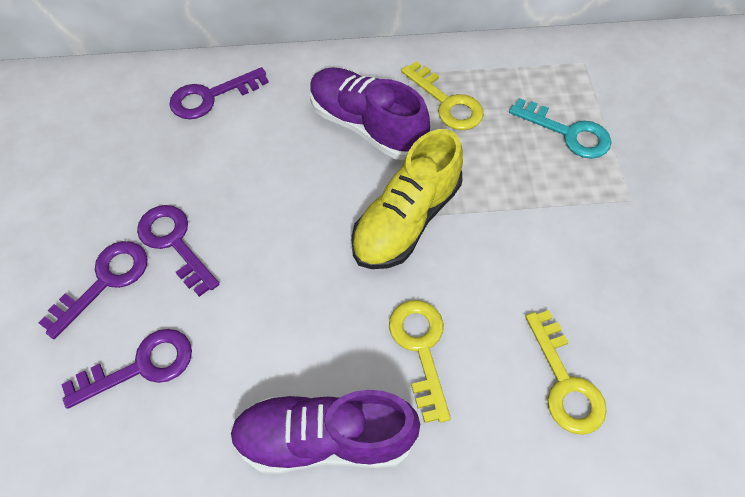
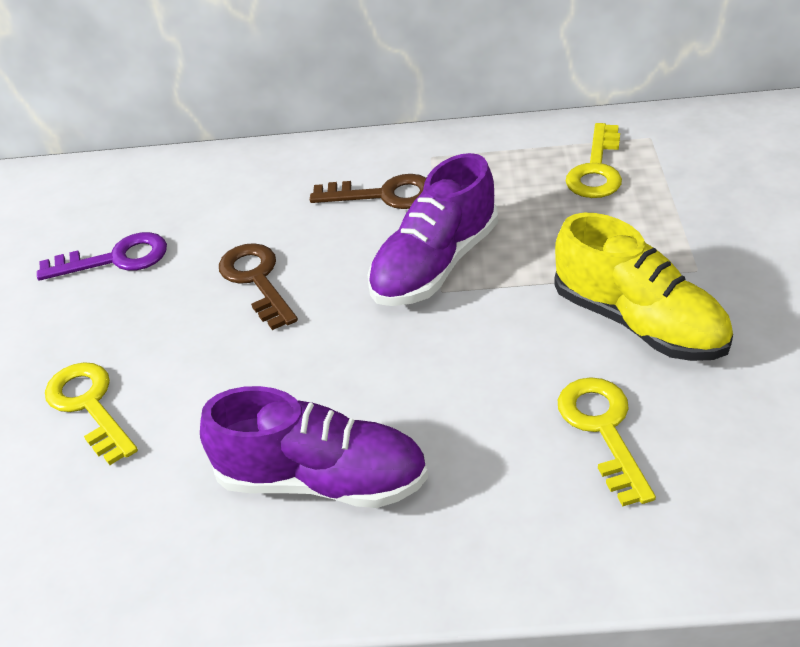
brown key: none = 0 -> [219,243,298,330] [310,174,426,209] = 2
purple key: [38,241,148,339] [61,329,192,409] [137,205,220,297] [169,67,269,119] = 4 -> [37,232,167,280] = 1
turquoise key: [509,98,611,159] = 1 -> none = 0

